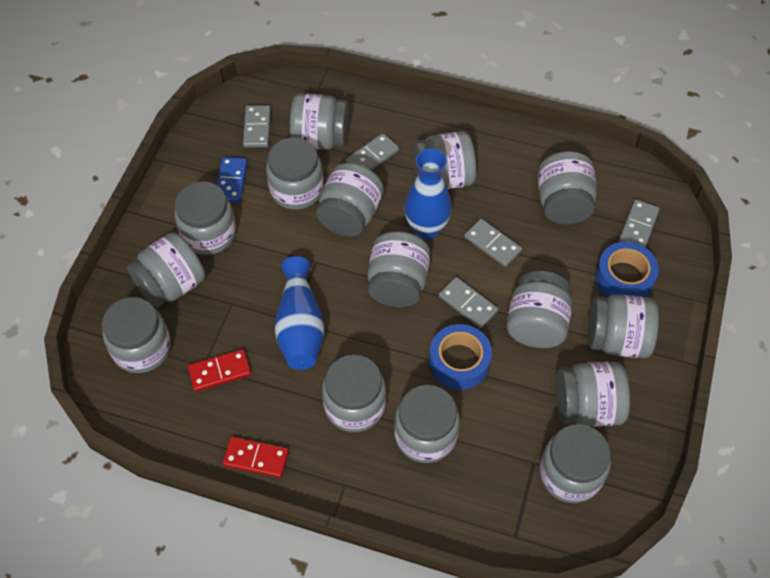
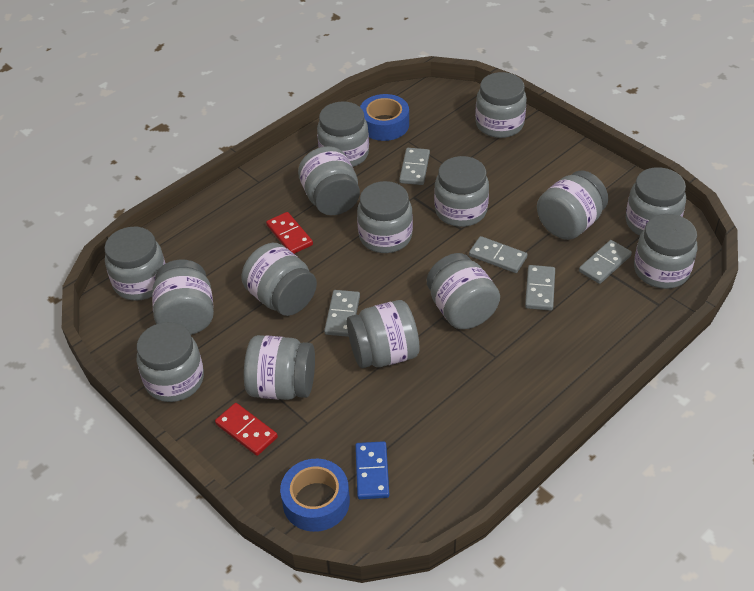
blue vase: [275,256,324,370] [405,148,452,240] = 2 -> none = 0

